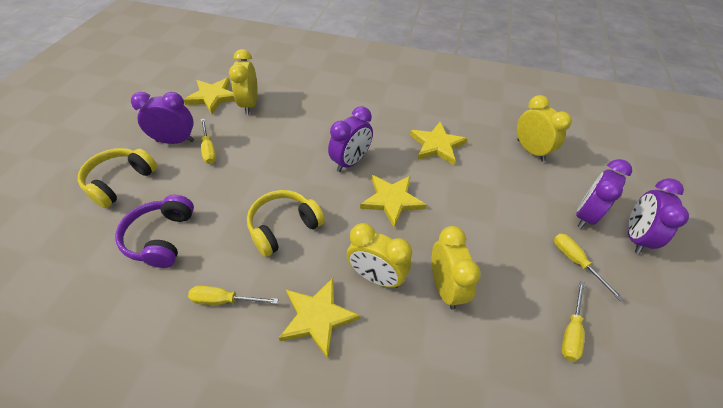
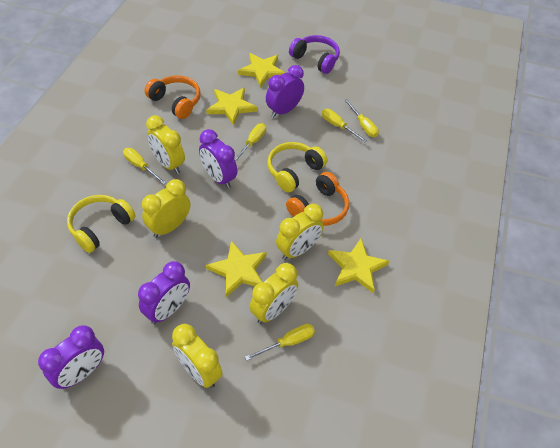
orange headphones: none = 0 -> [145,75,201,119] [286,172,349,226] = 2
yellow clock: [229,49,258,114] [347,223,412,288] [432,226,481,310] [517,95,572,162] = 4 -> [142,179,190,238] [146,115,185,174] [172,324,223,388] [249,263,298,324] [276,204,324,260] = 5
yellow screwdriver: [188,286,278,305] [201,118,216,164] [554,233,624,301] [561,281,585,362] = 4 -> [123,148,166,185] [235,123,266,162] [245,324,315,361] [322,109,367,142] [344,99,379,137] = 5

